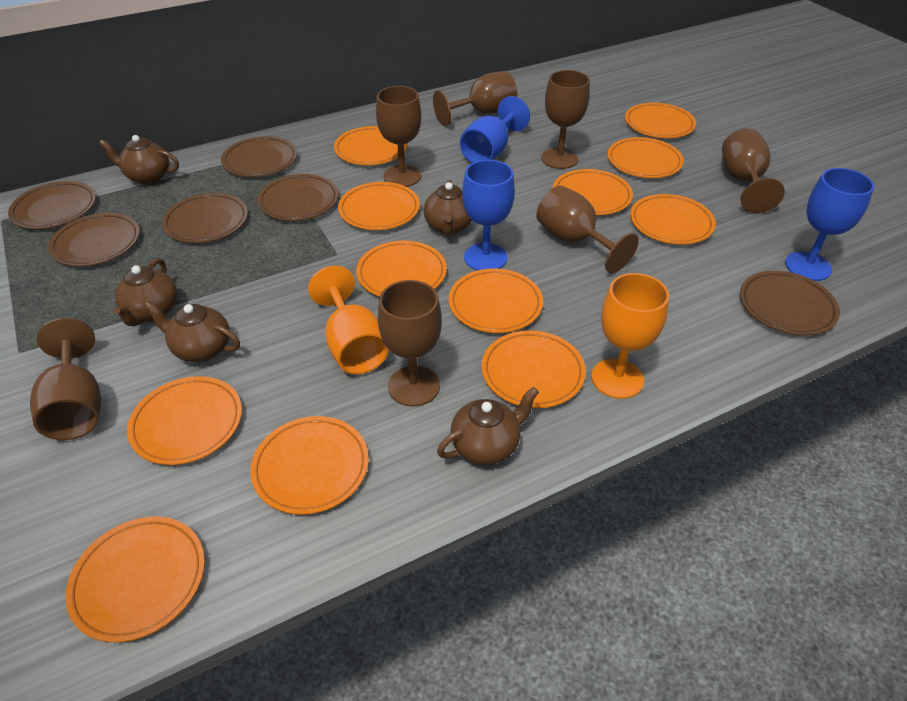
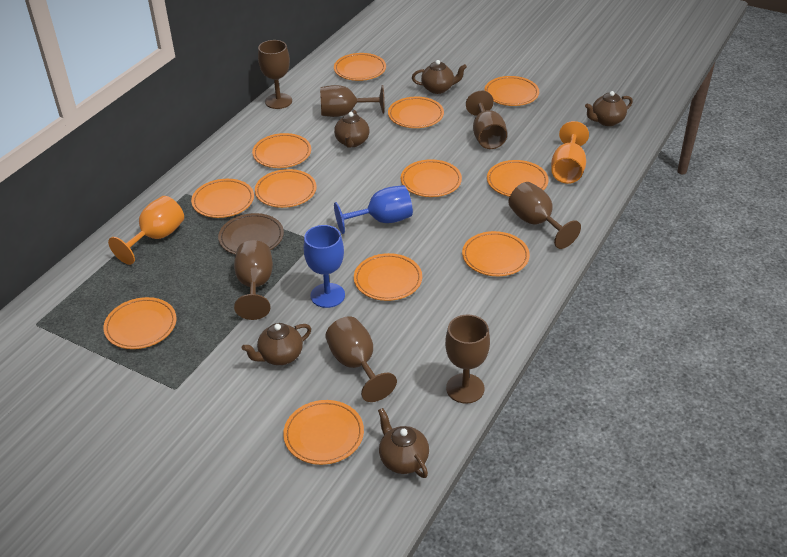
blue goblet: [460,96,530,163] [462,160,515,271] [785,168,874,281] = 3 -> [304,225,345,308] [334,185,413,234] = 2
brown plate: [8,181,96,229] [48,213,140,267] [162,193,248,243] [221,136,297,177] [257,174,339,221] [740,271,840,336] = 6 -> [218,213,284,255] = 1

